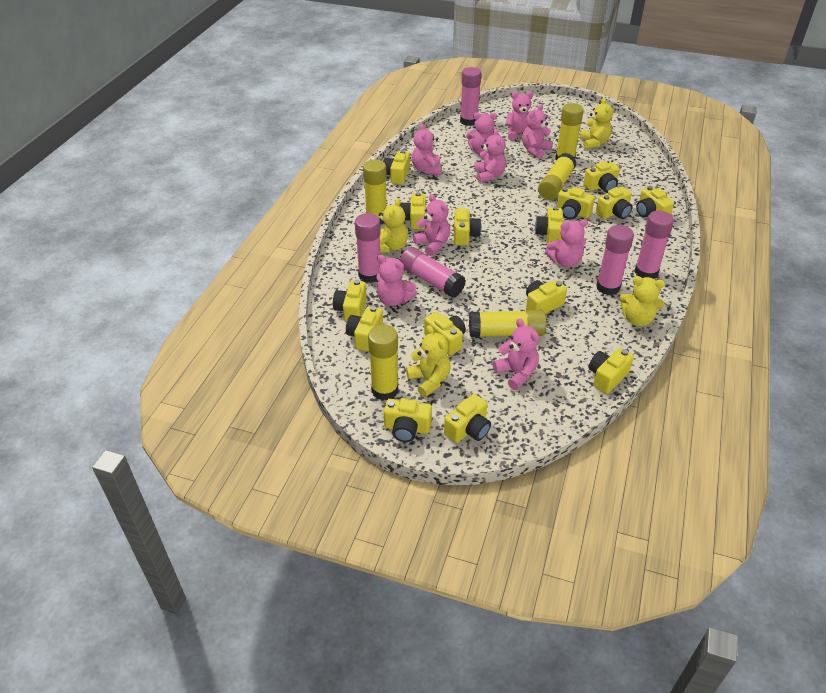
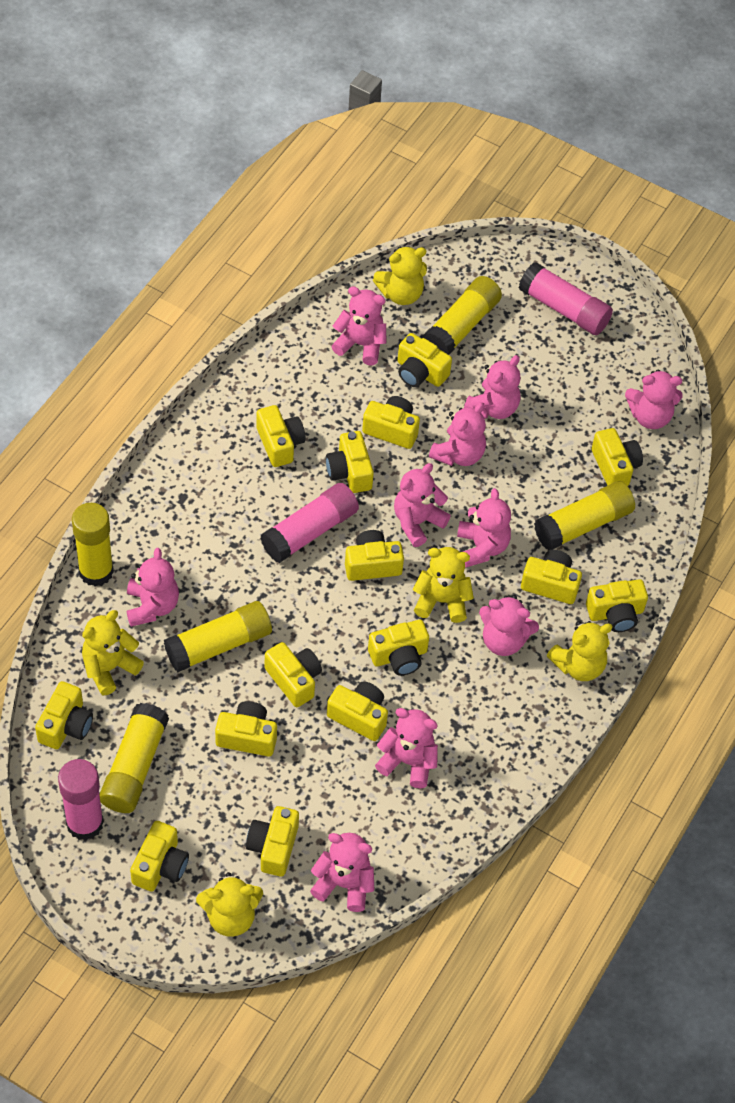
pink glue stick: [355,213,381,283] [400,247,466,298] [460,67,481,126] [596,225,634,295] [635,211,674,279] = 5 -> [58,759,104,840] [260,483,359,563] [519,262,613,335] = 3
pink teddy bear: [376,255,417,306] [412,123,442,175] [413,194,450,256] [466,112,500,155] [474,129,506,183] [493,318,539,390] [505,91,534,141] [522,104,553,159] [545,219,588,267] = 9 -> [127,548,179,627] [310,833,374,912] [331,286,386,366] [375,708,438,788] [394,463,451,547] [429,402,486,466] [457,488,511,568] [464,355,521,419] [479,595,539,656] [625,369,683,429] = 10
yellow teddy bear: [379,198,408,253] [406,325,451,397] [580,98,613,149] [620,276,665,327] = 4 -> [82,610,144,695] [196,872,263,937] [373,246,427,305] [413,547,474,623] [547,621,613,681] = 5

